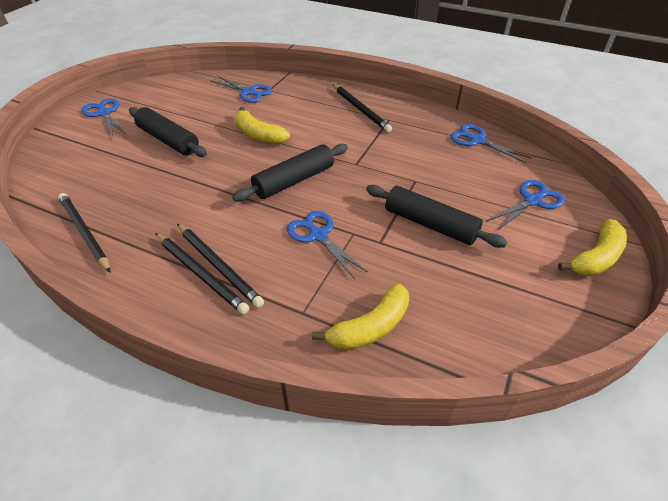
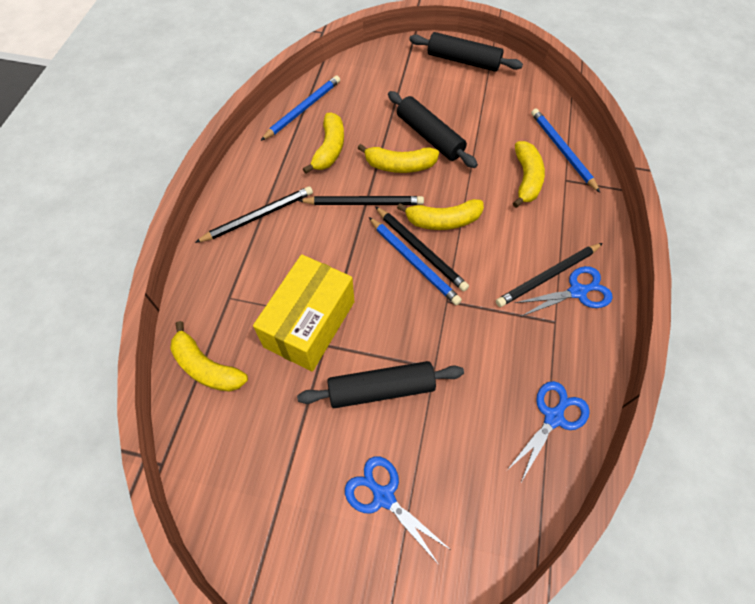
blue pencil: none = 0 -> [261,75,340,141] [369,217,462,305] [531,109,600,192] = 3
blue scissors: [82,98,126,135] [210,76,272,103] [287,211,368,279] [450,124,532,163] [487,180,565,230] = 5 -> [345,456,452,566] [507,381,590,482] [515,266,613,316] = 3
yellow banana: [235,107,290,144] [312,284,409,350] [558,219,627,276] = 3 -> [170,321,248,392] [303,113,344,174] [358,144,439,173] [397,199,484,230] [513,141,545,208] = 5
yellow box: none = 0 -> [253,254,354,372] = 1

